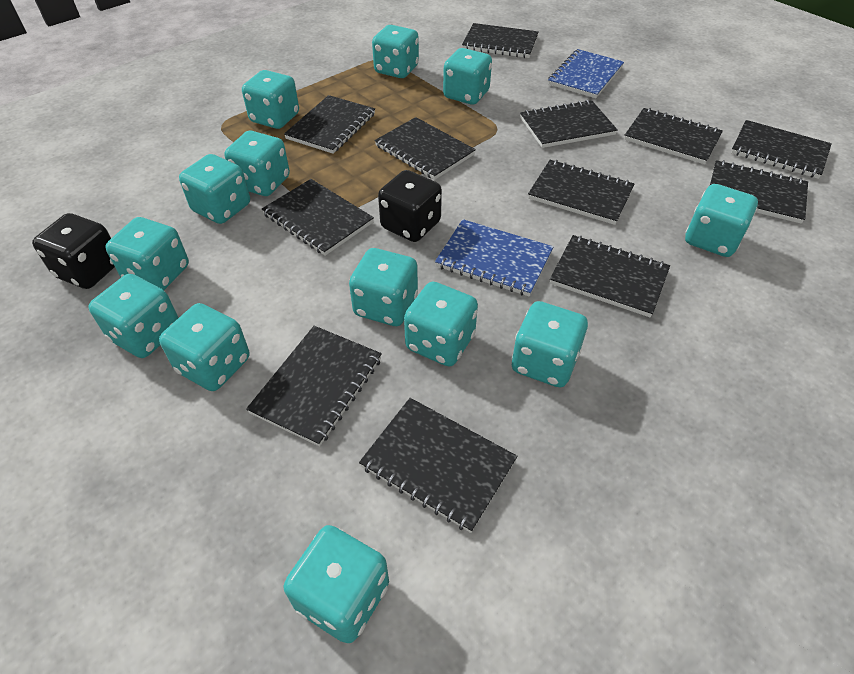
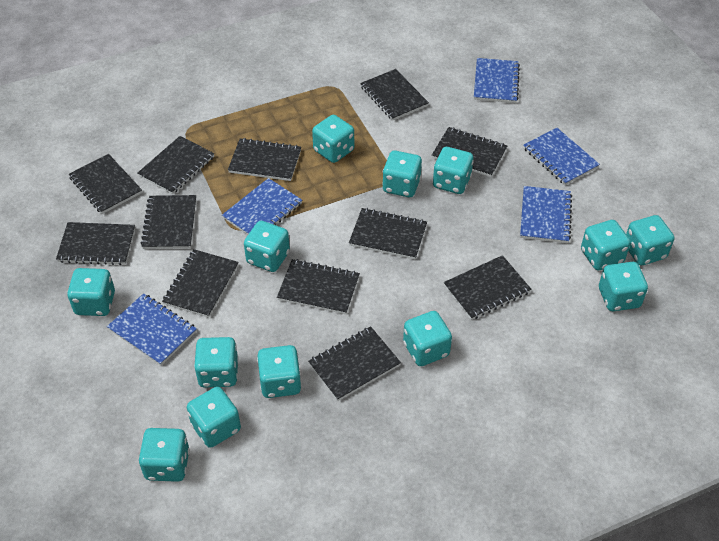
black dice: [32,213,115,289] [378,170,442,242] = 2 -> none = 0
blue notebook: [435,219,553,297] [548,49,624,98] = 2 -> [107,293,197,365] [222,178,302,235] [474,58,520,103] [520,186,572,243] [523,128,600,185] = 5

